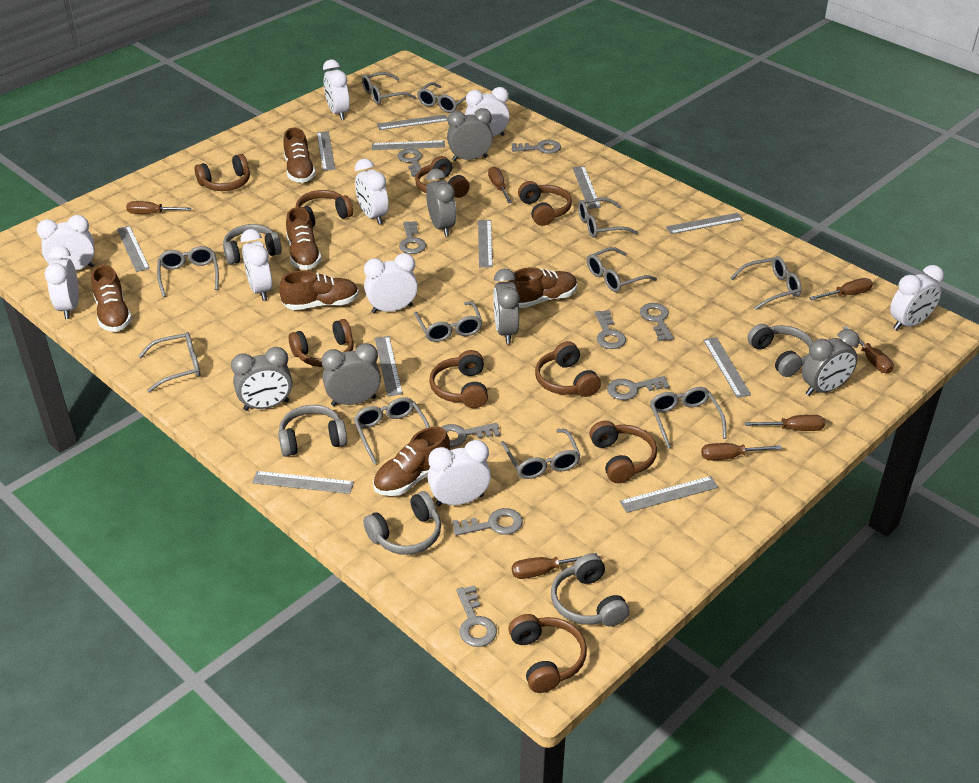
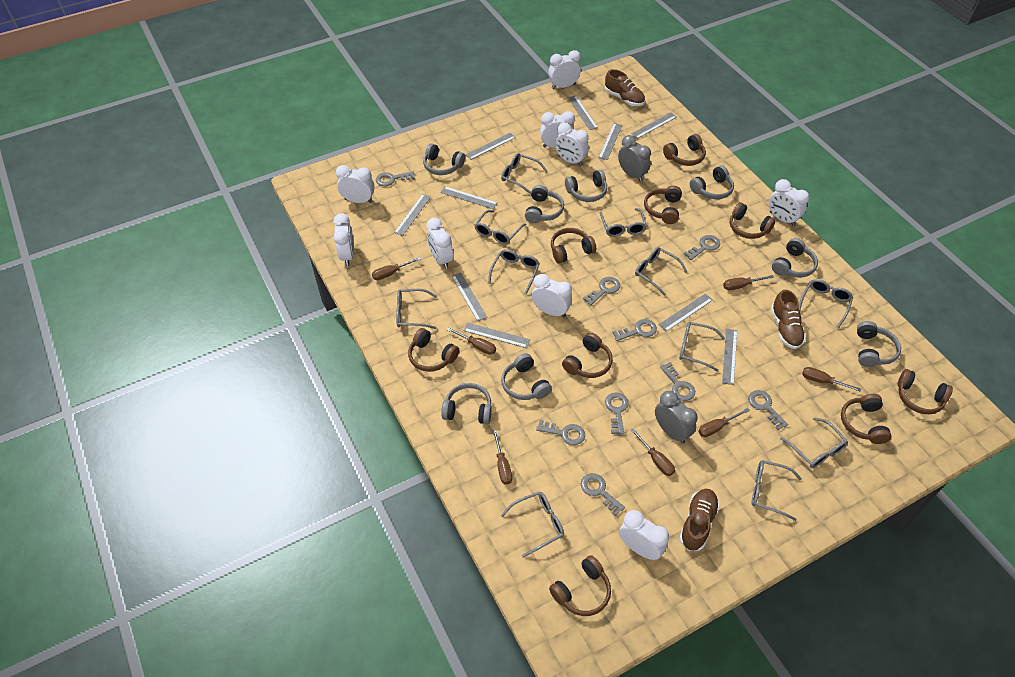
brown shoe: [91,265,132,332] [279,270,359,310] [283,128,316,183] [286,207,322,270] [373,427,450,496] [508,267,577,308] = 6 -> [605,69,645,106] [679,489,720,551] [771,290,806,349] = 3
grey clock: [231,347,292,411] [321,343,381,406] [426,169,456,236] [447,108,493,161] [493,269,520,344] [802,329,859,396] = 6 -> [618,135,651,182] [655,391,698,444] = 2
grey headphones: [223,224,282,265] [278,405,347,457] [363,491,441,555] [551,554,630,626] [747,324,813,377] = 5 -> [423,143,465,175] [441,383,492,424] [501,353,552,400] [525,185,564,223] [565,170,607,202] [690,165,734,199] [772,238,818,277] [857,321,901,367] = 8
grey ruler: [117,226,150,272] [252,471,354,494] [317,131,335,171] [372,140,445,150] [375,336,403,396] [377,114,448,130] [478,220,493,267] [572,166,601,209] [620,476,718,513] [666,213,743,234] [703,337,751,398] = 11 -> [394,194,431,236] [440,187,498,209] [452,272,487,321] [464,322,530,348] [465,133,516,160] [568,96,598,130] [599,123,622,160] [631,113,677,139] [659,294,713,332] [722,329,737,385] = 10

